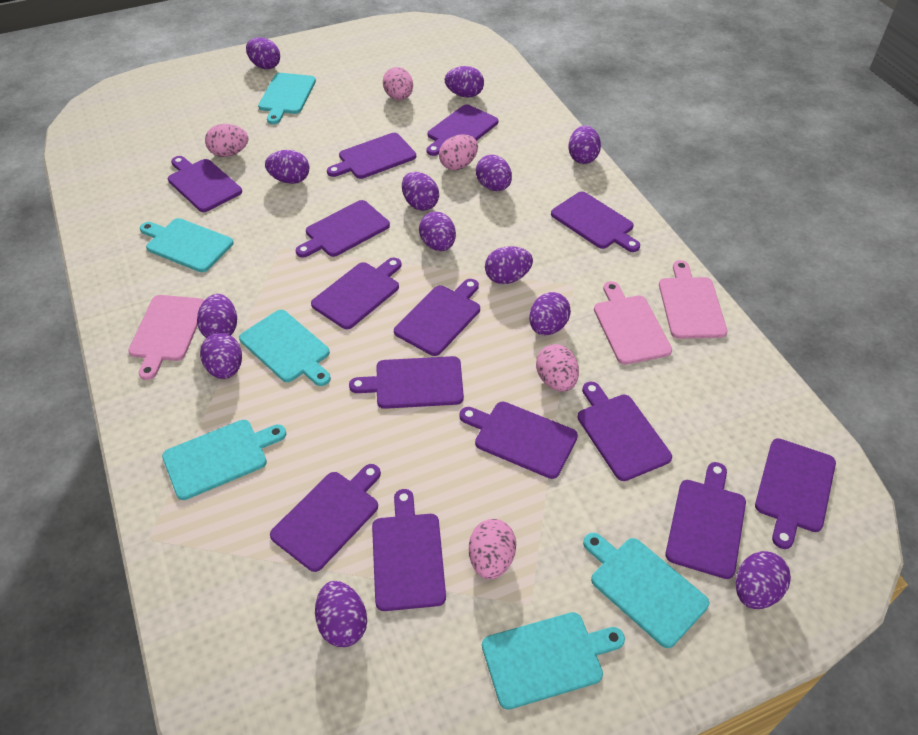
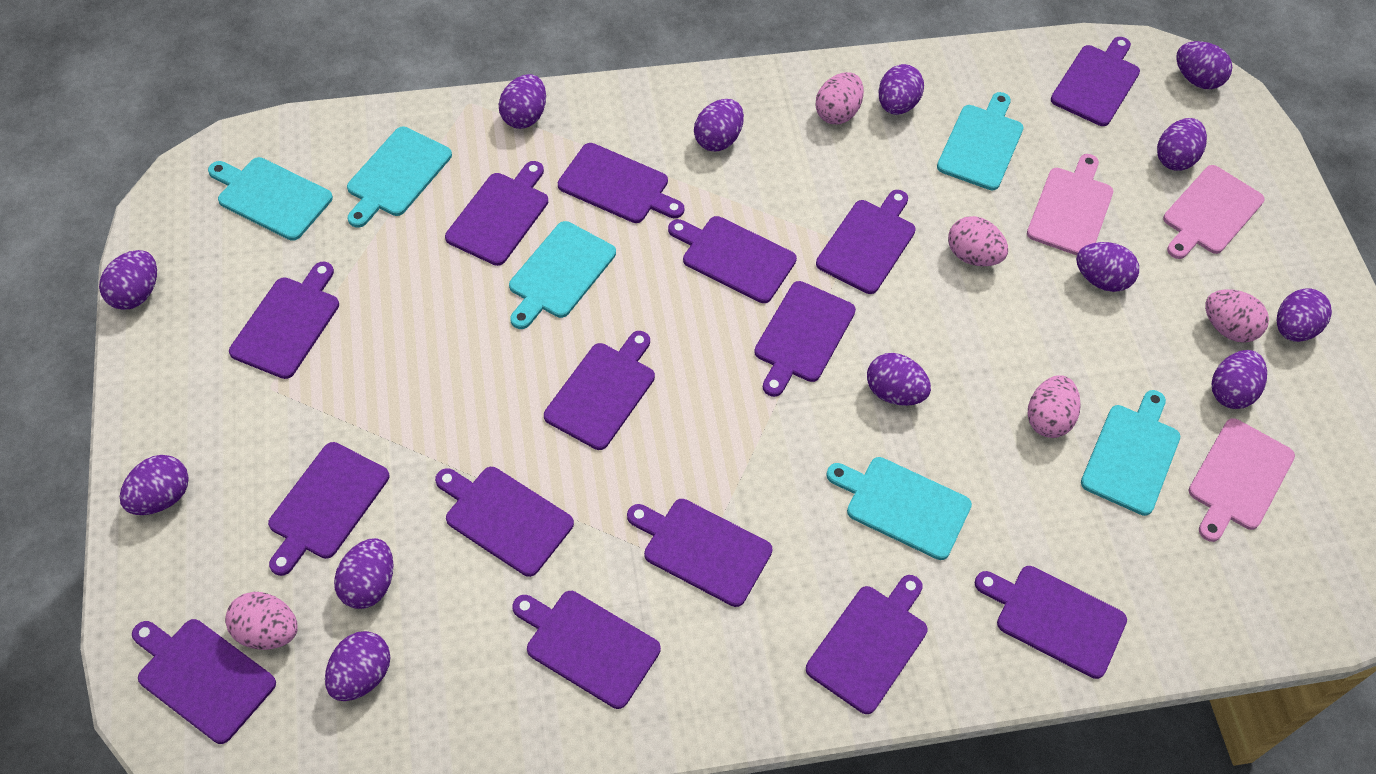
purple cutting board: [168,156,242,212] [270,464,381,572] [296,200,390,258] [311,258,402,329] [327,133,416,179] [349,356,464,409] [372,489,446,611] [394,279,480,356] [426,104,498,156] [459,402,578,479] [551,192,640,252] [577,382,672,481] [665,462,746,579] [755,438,836,549] = 14 -> [132,619,276,744] [229,261,339,379] [268,442,389,576] [435,467,574,577] [445,161,548,266] [512,591,661,709] [544,331,655,450] [558,143,685,223] [627,499,773,607] [668,216,797,303] [754,281,856,397] [806,575,928,714] [816,190,916,294] [975,566,1127,679] [1051,37,1140,126] = 15

